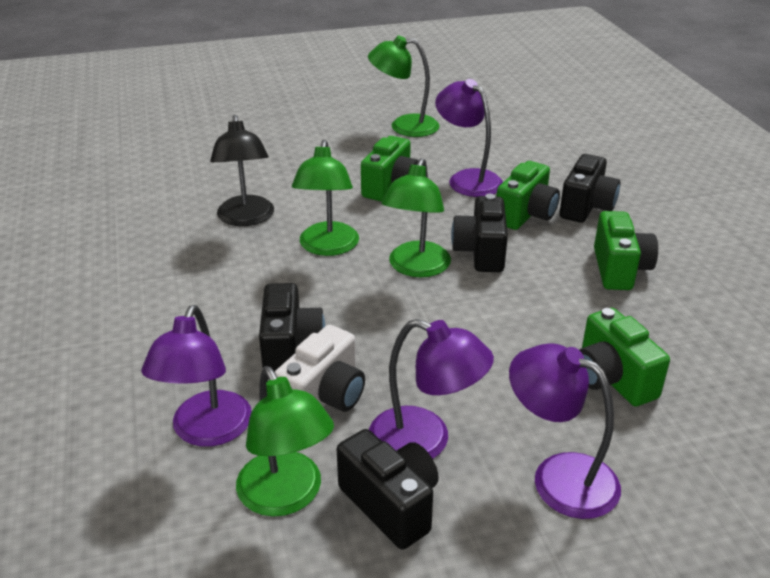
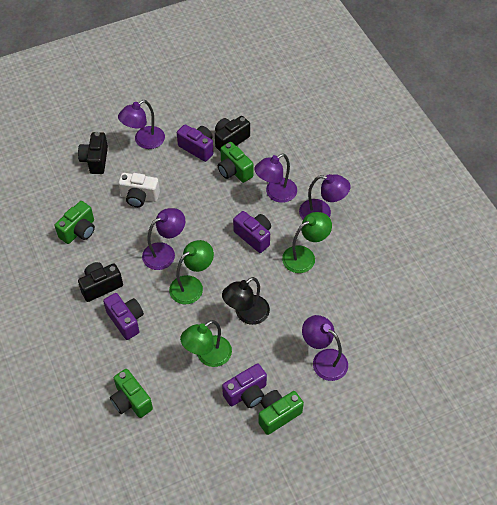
black camera: [259,283,325,372] [337,429,439,549] [451,194,508,272] [559,154,620,223] = 4 -> [78,132,108,174] [78,262,123,302] [215,116,250,152] = 3
green lamp: [236,366,334,517] [292,140,359,256] [368,36,440,137] [381,158,451,277] = 4 -> [169,240,214,304] [180,320,232,367] [282,212,332,273] = 3
purple camera: none = 0 -> [103,293,144,340] [177,124,213,162] [222,363,267,408] [233,211,271,253] = 4
purple lamp: [141,305,252,447] [369,319,494,459] [435,79,503,197] [509,343,621,519] = 4 -> [118,100,165,149] [142,208,185,270] [254,154,297,203] [299,174,351,219] [302,315,348,381] = 5

